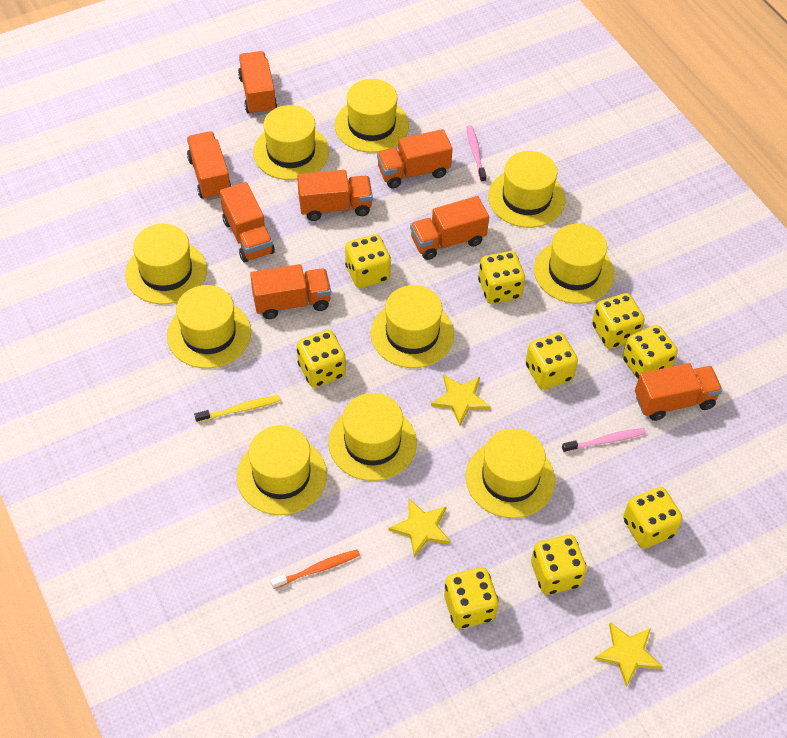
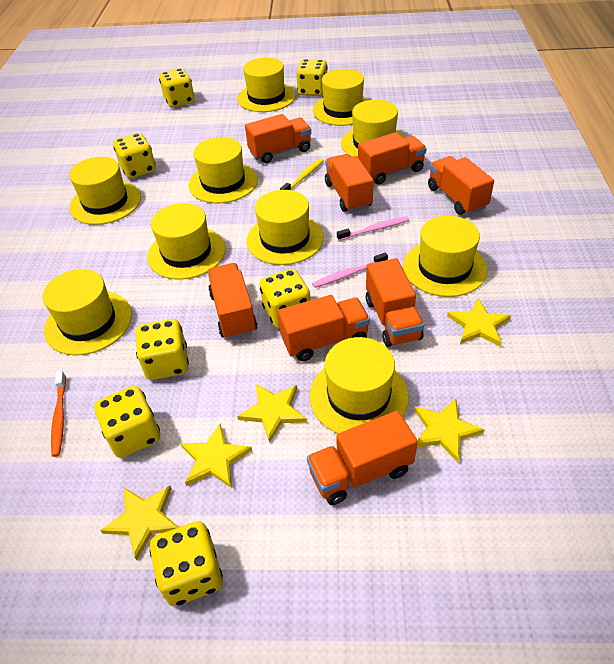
yellow dice: [297,330,346,388] [345,234,391,288] [444,567,498,629] [478,251,525,304] [525,333,578,390] [531,534,587,595] [592,293,645,349] [623,325,678,379] [623,487,683,549] = 9 -> [94,386,160,458] [113,133,156,179] [136,319,189,380] [150,521,223,606] [159,68,195,108] [260,269,311,329] [296,59,328,96] = 7
yellow star: [388,499,451,558] [431,375,491,426] [594,622,663,687] = 3 -> [100,486,178,560] [181,424,252,488] [237,384,307,443] [414,399,485,463] [447,299,511,347] = 5

